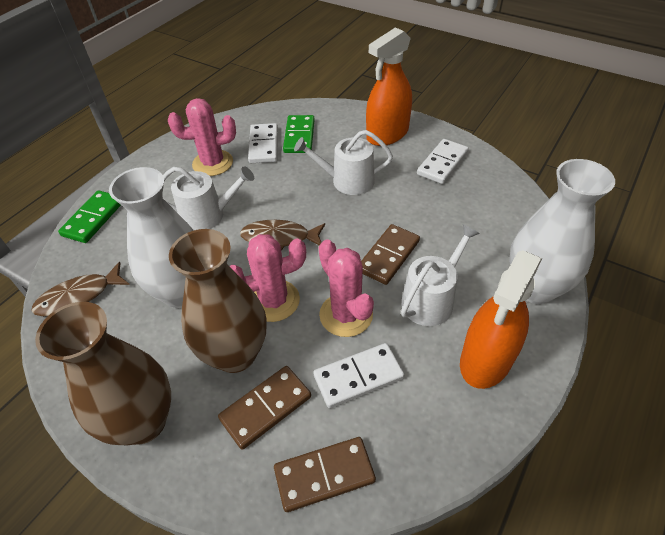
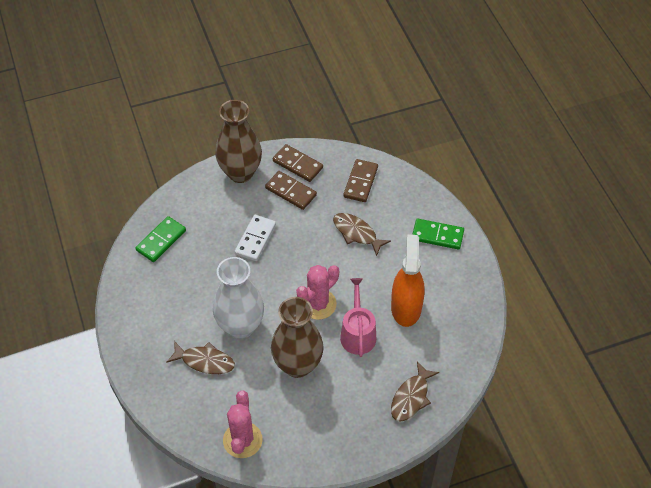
brown fish: [31,262,130,316] [240,220,325,250] = 2 -> [166,342,235,374] [333,213,391,256] [391,362,439,422] = 3
orange spray bottle: [366,27,412,146] [460,250,542,389] = 2 -> [391,234,425,327] = 1
pink cactus: [168,98,236,176] [230,234,306,322] [319,240,374,337] = 3 -> [223,390,262,458] [296,265,339,320] = 2
pink watering can: none = 0 -> [340,278,376,357] = 1
white domino: [248,123,278,163] [313,343,404,408] [417,139,469,184] = 3 -> [234,215,276,261] = 1
white vase: [109,167,194,308] [509,159,615,304] = 2 -> [213,257,264,339] = 1
white watering can: [163,167,254,230] [294,130,393,195] [401,224,480,326] = 3 -> none = 0

